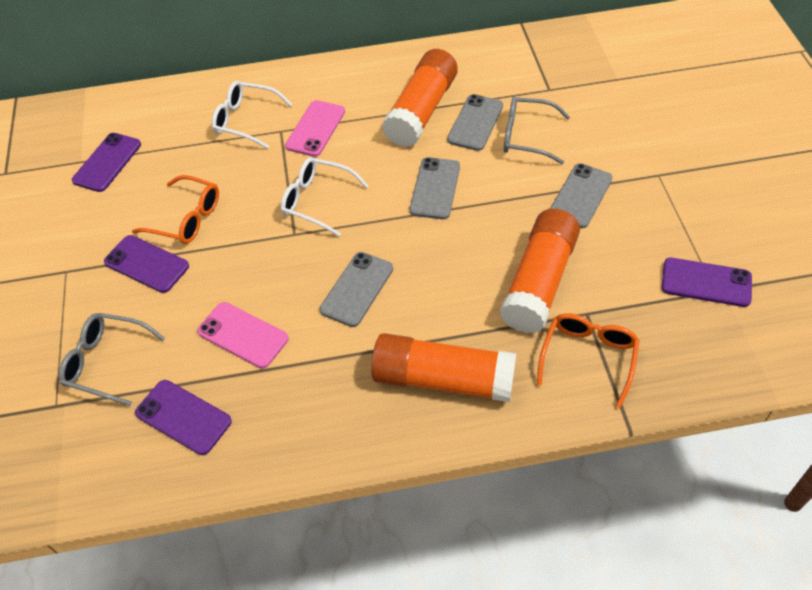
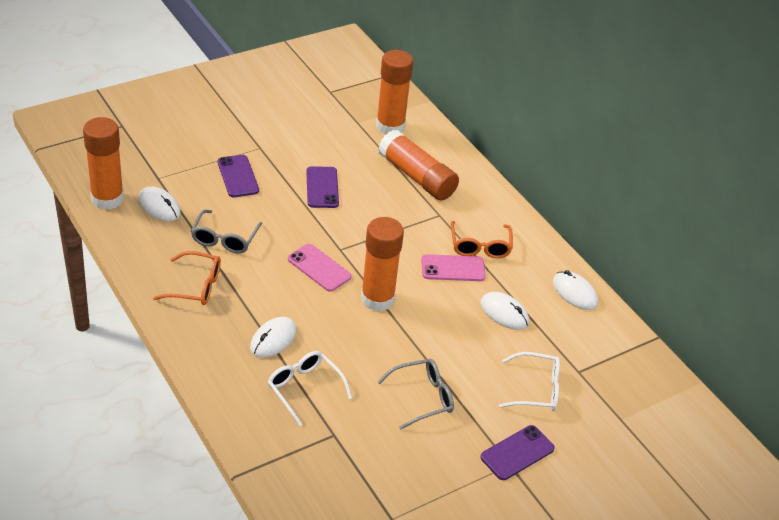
grey phone: [320,252,393,327] [410,157,460,219] [447,94,503,151] [550,163,613,228] = 4 -> none = 0
orange glue stick: [371,333,516,402] [382,49,458,147] [500,209,580,333] = 3 -> [83,117,124,210] [361,217,404,311] [376,50,413,135] [378,130,459,200] = 4
purple phone: [72,133,141,192] [104,235,189,293] [135,380,232,455] [662,258,752,307] = 4 -> [218,155,259,197] [306,166,339,208] [480,425,555,480] = 3
white mouse: none = 0 -> [138,187,181,221] [250,317,296,358] [480,292,529,330] [553,270,598,310] = 4

